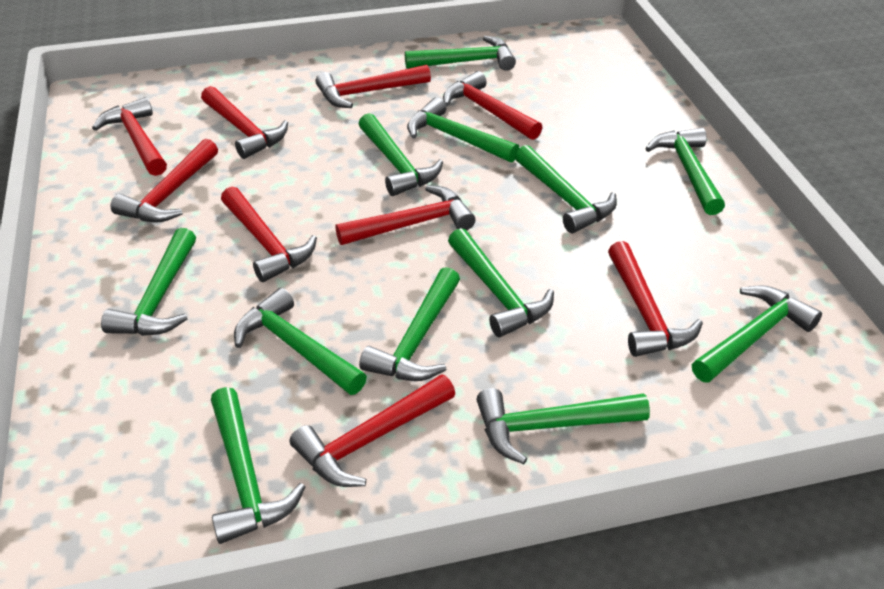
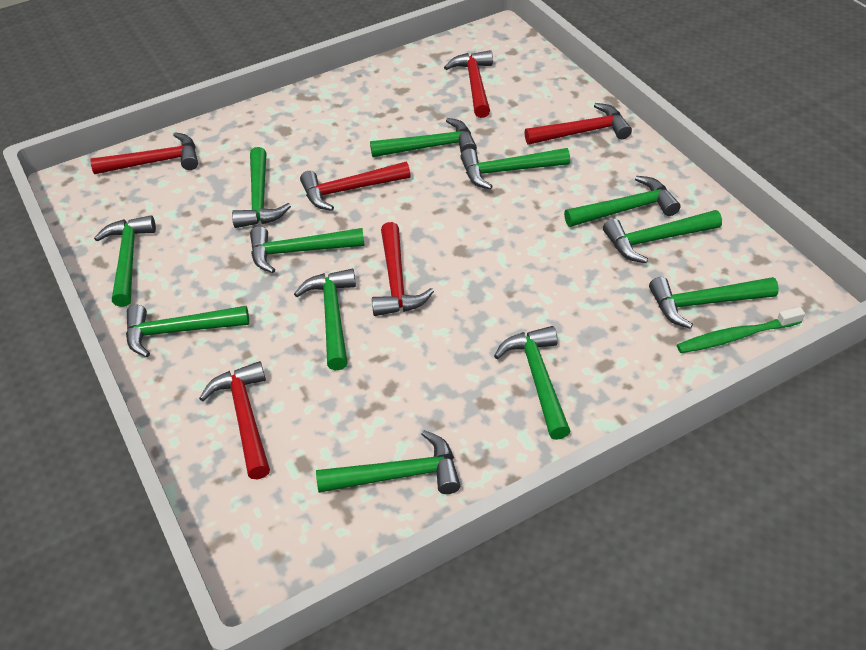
green toothbrush: none = 0 -> [677,307,805,353] = 1
red hammer: [92,97,167,176] [111,139,218,223] [201,86,288,159] [221,187,317,282] [290,374,455,487] [315,65,431,108] [335,185,475,245] [443,71,543,140] [608,241,703,357] = 9 -> [90,132,198,174] [199,361,270,480] [300,162,410,211] [372,222,434,316] [444,50,493,118] [525,103,632,145] = 6

